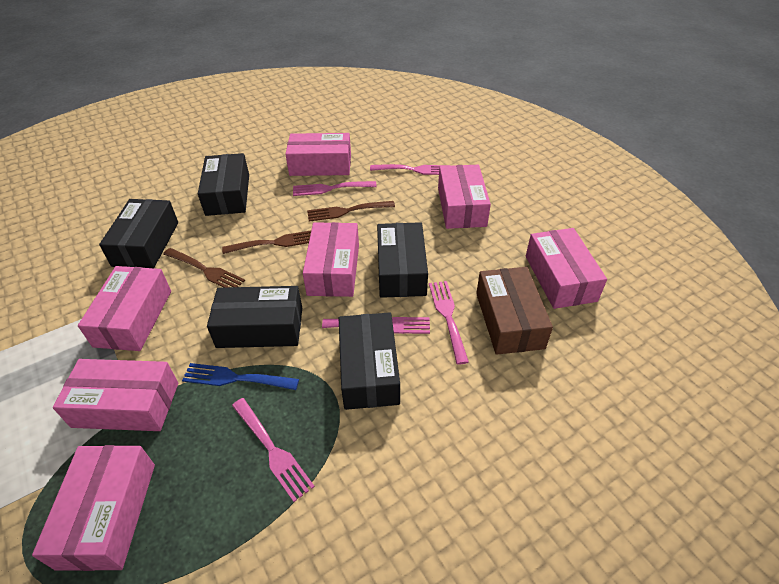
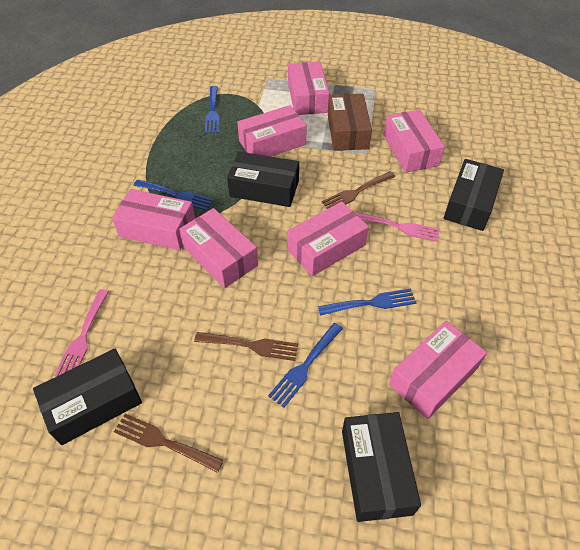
black box: [99,199,178,268] [198,153,249,216] [207,286,302,348] [339,312,400,410] [377,222,428,298] = 5 -> [33,349,142,445] [227,152,299,207] [342,412,421,522] [443,159,504,231] = 4
blue fork: [182,363,299,390] = 1 -> [134,179,214,211] [205,86,219,133] [268,323,343,408] [318,288,416,316] = 4
pink fork: [232,398,315,502] [293,181,377,196] [322,317,430,334] [370,164,450,175] [429,281,469,364] = 5 -> [54,289,109,377] [355,212,440,242] = 2

